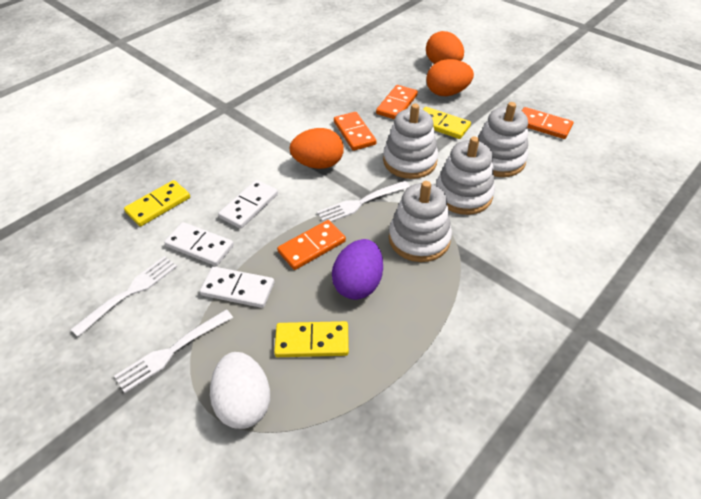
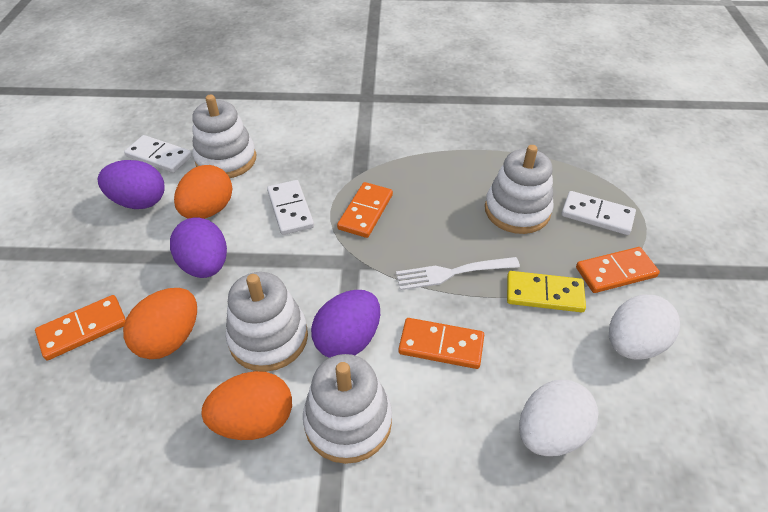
purple egg: [332,239,383,300] = 1 -> [98,160,165,209] [170,218,227,278] [311,290,380,358] = 3
white egg: [210,352,270,429] = 1 -> [519,380,599,456] [609,294,680,360] = 2
white fork: [71,256,177,337] [114,309,233,393] [317,181,410,222] = 3 -> [396,257,520,290] = 1
yellow domino: [124,180,190,226] [274,321,349,357] [423,107,471,139] = 3 -> [507,271,586,312] = 1

